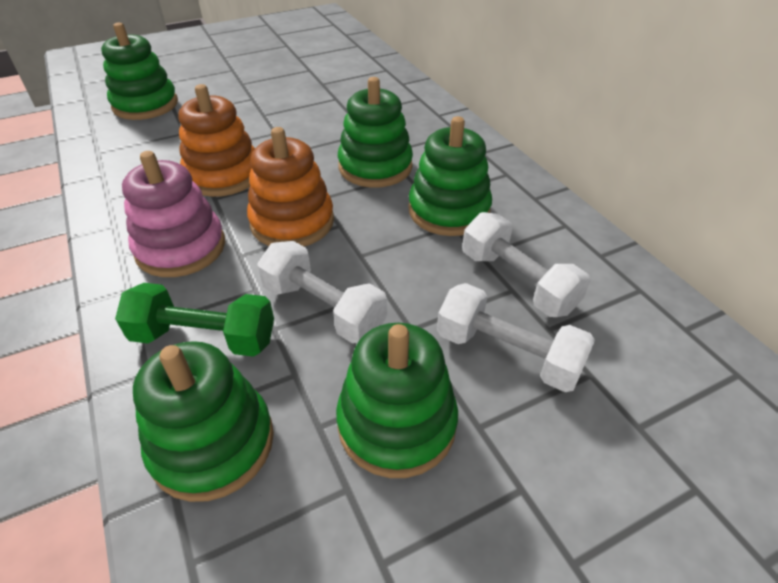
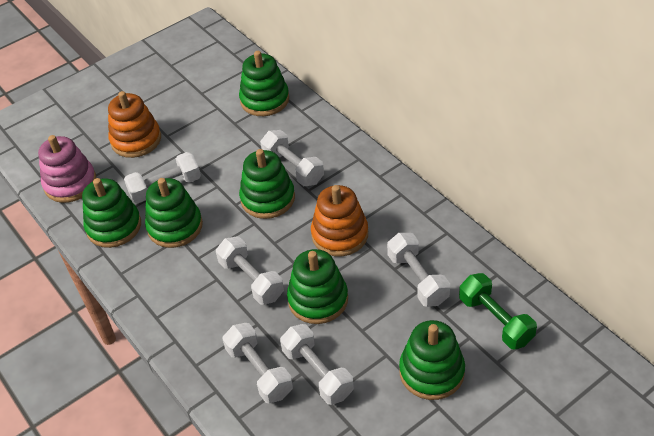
green stacking toy: [101,22,178,120] [133,341,274,502] [336,323,458,478] [338,77,413,188] [408,116,492,236] = 5 -> [82,178,141,248] [145,178,203,248] [239,51,289,116] [239,149,295,219] [287,249,348,324] [399,320,465,400] = 6
white dumbbell: [257,241,387,343] [437,283,595,392] [462,212,591,317] = 3 -> [124,152,201,203] [216,237,284,305] [223,323,293,404] [260,130,324,186] [280,324,354,405] [387,233,450,307] = 6

